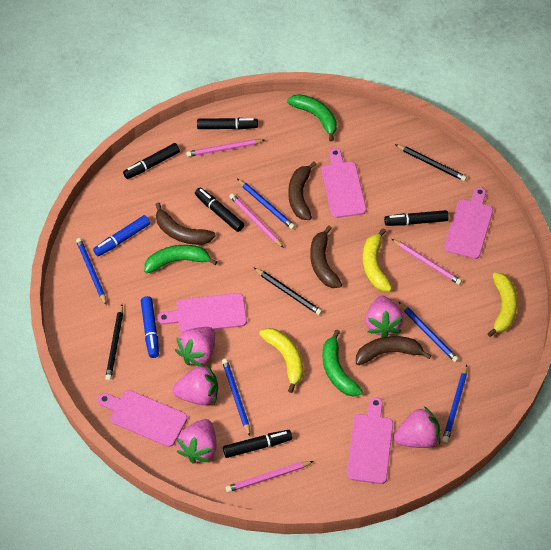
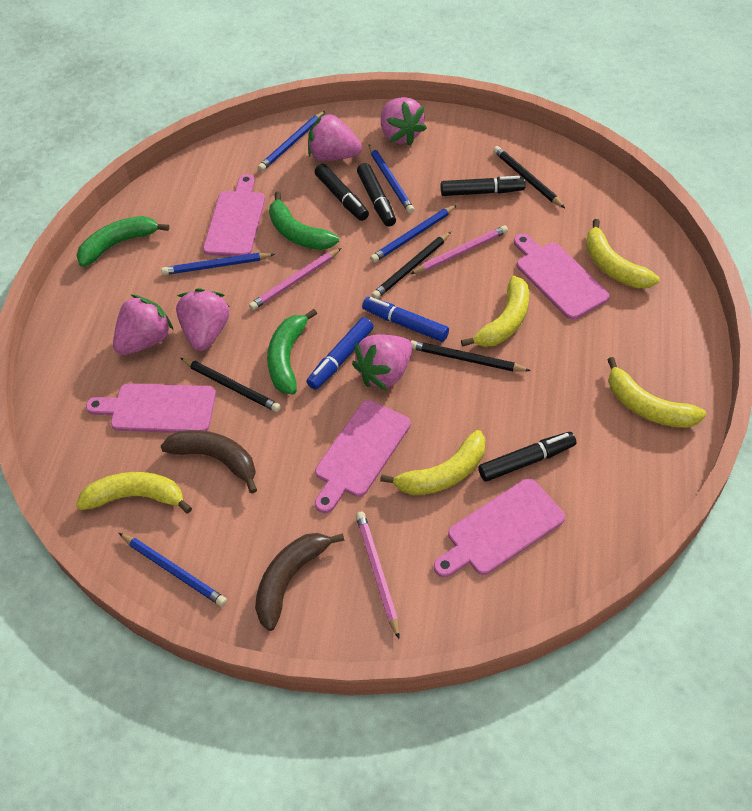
black marker: [123,143,180,179] [195,188,244,232] [197,118,258,129] [223,430,292,458] [384,210,449,226] = 5 -> [315,164,369,221] [357,163,396,227] [441,176,526,196] [478,432,576,482] = 4
black pencil: [105,304,123,381] [254,268,322,315] [395,144,467,181] = 3 -> [180,358,281,412] [372,232,451,299] [411,340,531,372] [493,146,565,208] = 4
brown banana: [155,202,216,245] [288,162,317,220] [310,226,342,288] [356,336,431,365] = 4 -> [161,430,257,494] [255,533,344,631] = 2
pink pencil: [186,139,265,157] [226,461,314,492] [229,193,284,248] [392,239,462,285] = 4 -> [249,248,341,310] [356,512,400,639] [410,225,508,274] = 3
yellow banana: [259,328,303,393] [362,228,392,291] [487,272,518,337] = 3 -> [76,472,192,514] [380,430,485,495] [461,276,529,347] [586,219,660,289] [608,357,706,428] = 5

